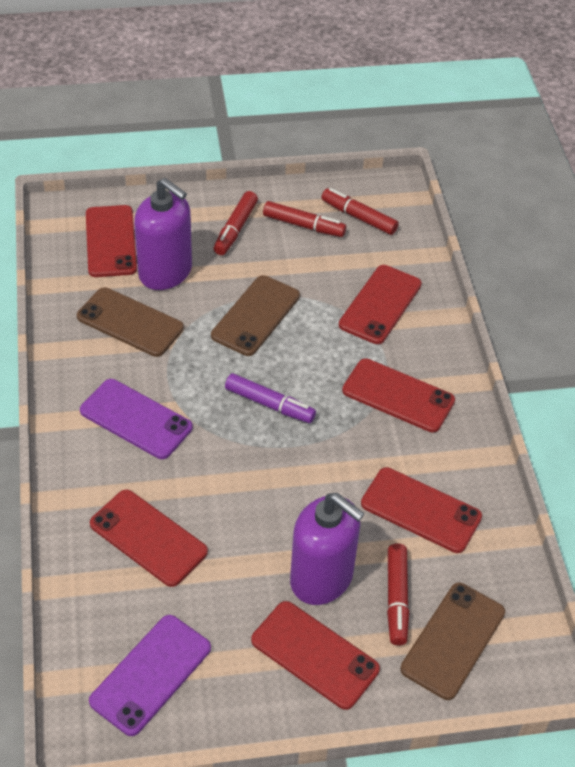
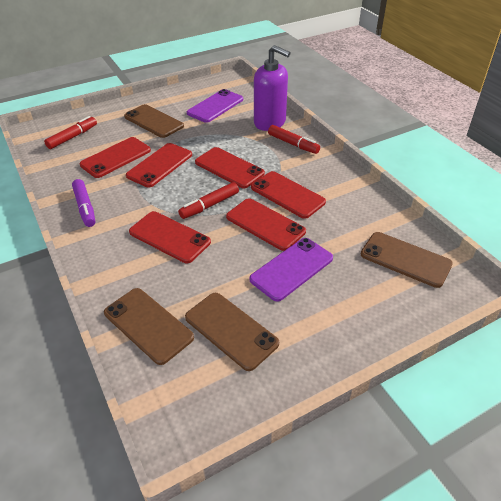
brown phone: [77,287,184,357] [211,275,300,356] [400,583,505,700] = 3 -> [104,288,194,365] [124,104,184,138] [185,293,279,371] [361,232,453,288] = 4
purple soap dispenser: [134,178,192,290] [290,493,365,605] = 2 -> [254,45,290,131] = 1
red marker: [213,191,258,255] [263,201,346,237] [321,188,399,235] [387,543,409,645] = 4 -> [44,116,97,149] [178,182,239,219] [268,125,320,154] = 3

